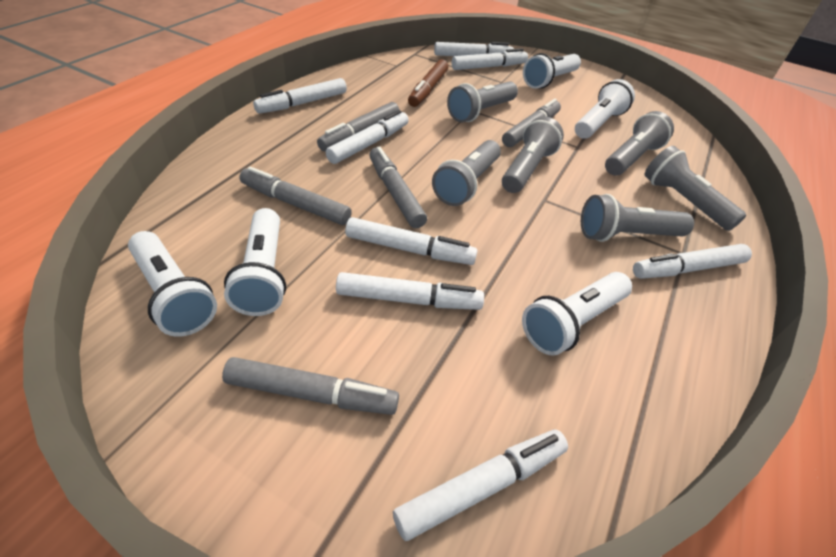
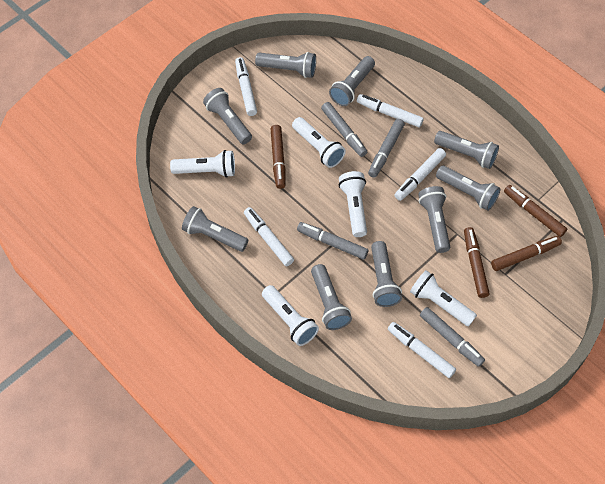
brown marker: [408,59,448,107] = 1 -> [271,125,285,189] [464,227,490,298] [491,236,562,271] [504,185,567,237] = 4
grey flashlight: [432,140,501,206] [447,81,518,123] [502,116,564,193] [581,194,694,242] [605,111,674,175] [645,146,746,231] = 6 -> [182,206,248,252] [203,88,252,144] [255,52,316,78] [311,264,352,330] [329,56,375,106] [371,241,402,307] [418,186,450,253] [434,131,499,169] [436,165,500,211] = 9
grey marker: [222,357,399,415] [239,166,352,225] [317,102,399,151] [369,146,427,228] [502,99,561,147] = 5 -> [297,222,368,259] [321,102,367,157] [368,119,405,178] [420,307,485,367] = 4
white marker: [253,78,347,114] [326,110,409,164] [336,272,484,310] [345,217,478,265] [393,430,568,541] [434,42,514,56] [452,48,528,70] [633,244,752,279] = 8 -> [235,57,257,116] [244,207,294,266] [357,94,424,127] [388,322,456,378] [395,148,446,201] = 5

